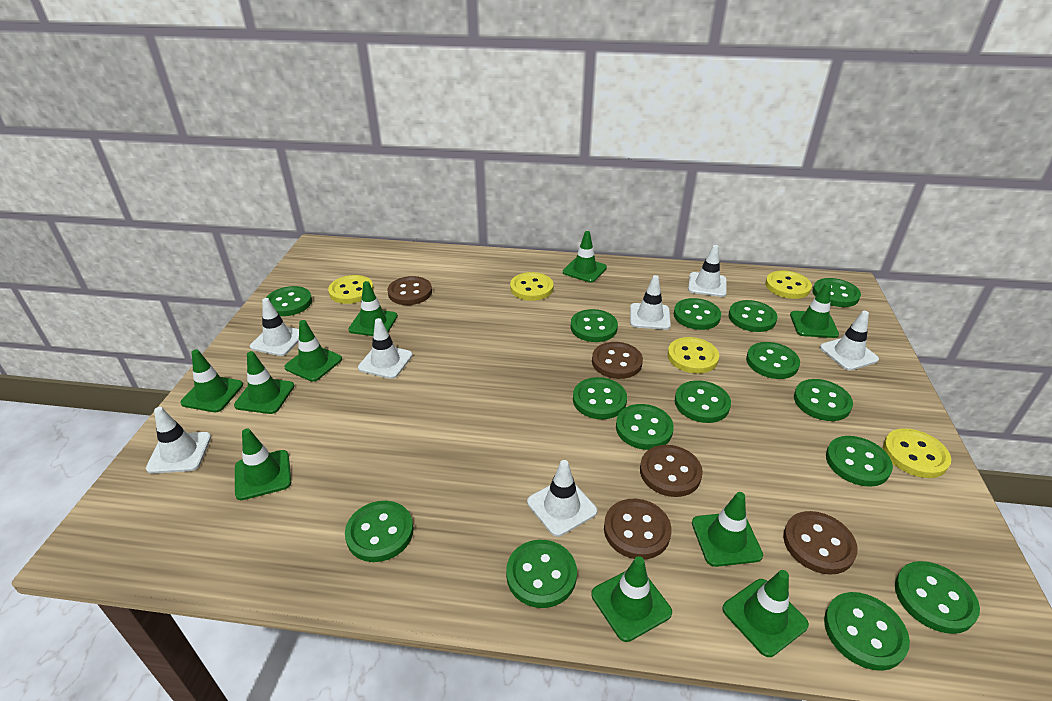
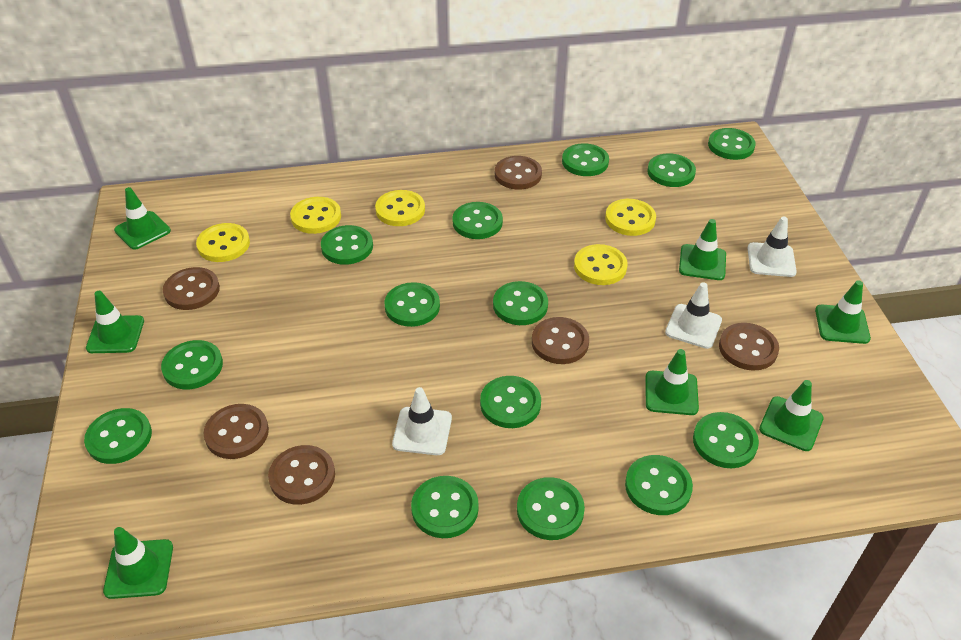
brown button: [387,276,432,305] [592,342,643,379] [604,499,672,560] [640,445,703,497] [783,511,858,575] = 5 -> [163,267,220,310] [204,404,269,459] [268,445,335,505] [495,156,542,190] [532,317,589,364] [719,323,779,371] = 6
green button: [266,286,312,316] [345,501,413,562] [506,540,577,608] [571,309,618,342] [573,377,627,419] [616,404,674,450] [674,298,721,330] [675,380,731,423] [728,300,777,332] [746,342,800,379] [794,379,853,421] [813,278,861,307] [824,592,910,671] [826,436,893,487] [895,561,980,634] = 15 -> [84,408,152,464] [161,340,223,389] [321,225,373,265] [384,282,440,327] [411,476,479,538] [452,202,503,239] [480,376,541,428] [493,281,548,325] [517,477,585,540] [562,143,609,176] [625,455,693,515] [647,153,696,187] [693,412,759,468] [708,128,756,160] = 14
green traffic cone: [180,349,243,412] [234,351,294,414] [235,428,291,500] [284,320,342,382] [348,281,398,336] [563,231,607,283] [591,556,672,642] [692,492,763,567] [722,570,809,657] [790,283,839,338] = 10 -> [86,291,144,353] [103,527,173,599] [114,187,171,250] [645,349,699,415] [679,219,726,280] [759,380,824,451] [815,280,871,344] = 7
white traffic cone: [146,407,211,474] [250,298,299,356] [358,318,413,379] [527,460,597,537] [630,275,671,330] [688,245,727,297] [820,311,879,371] = 7 -> [392,387,452,455] [665,282,722,349] [747,216,797,277] = 3

